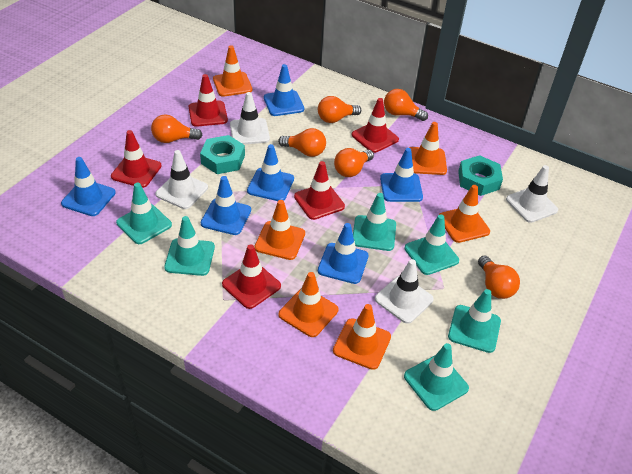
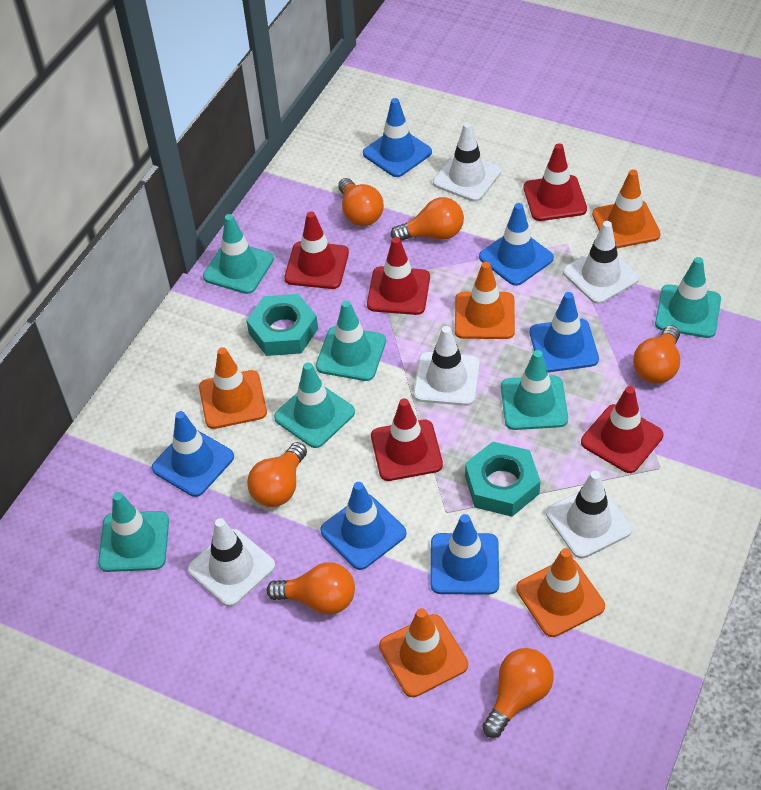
orange traffic cone: [213,46,253,97] [254,200,305,260] [279,272,338,337] [333,304,391,370] [409,122,447,175] [439,185,490,243] = 6 -> [199,347,267,429] [379,608,468,697] [455,262,515,339] [516,548,605,637] [592,170,661,248] = 5
white traffic cone: [155,150,208,209] [230,92,270,144] [375,259,434,324] [506,165,558,223] = 4 -> [188,518,275,607] [413,326,480,406] [433,122,501,202] [546,471,632,558] [563,221,639,304] = 5

